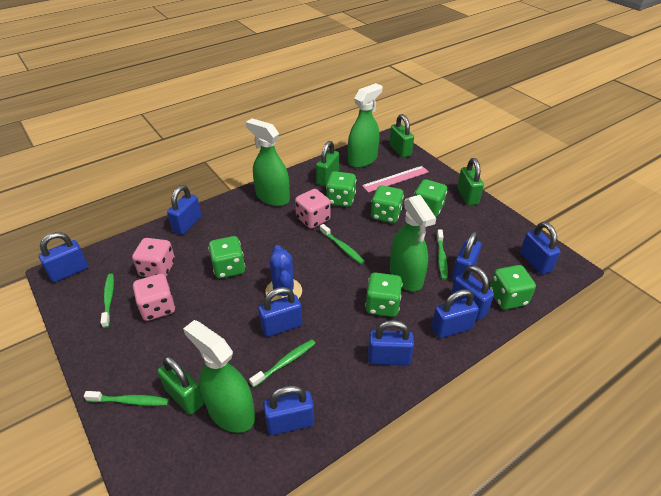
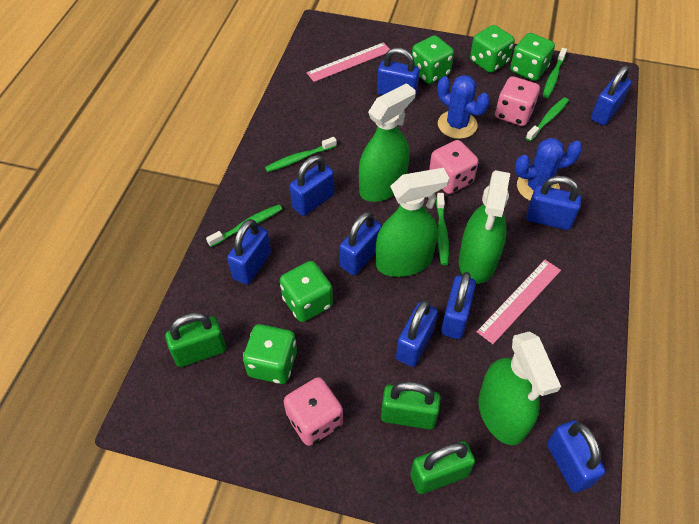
blue cactus: [265,245,302,301] = 1 -> [437,75,490,139] [515,138,582,201] = 2
green dice: [208,236,245,279] [326,171,356,207] [365,272,403,317] [371,185,404,223] [414,179,447,217] [489,265,536,310] = 6 -> [243,324,297,384] [280,261,333,322] [412,36,454,84] [470,25,515,73] [510,33,555,81] = 5
green padlock: [158,356,204,415] [316,141,339,187] [389,114,414,158] [457,158,484,205] = 4 -> [165,312,226,367] [381,381,441,430] [410,441,475,494] = 3
pink ruler: [362,166,429,193] = 1 -> [306,42,390,82] [477,260,561,344] = 2

